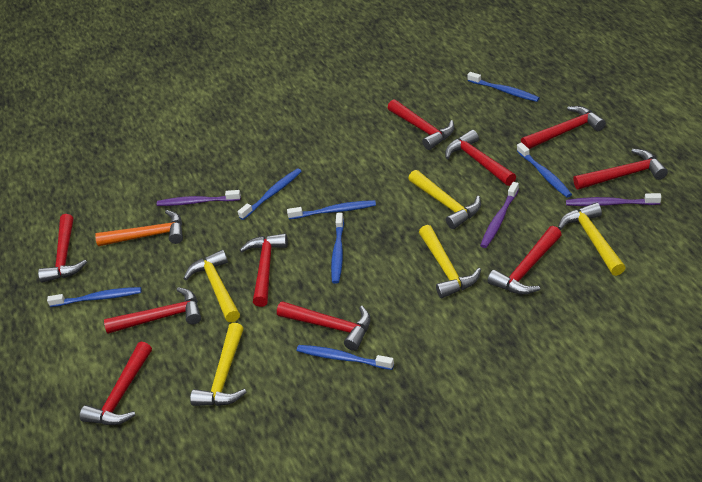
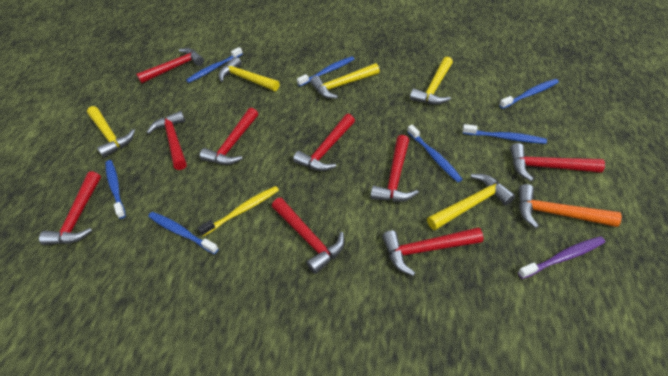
purple toothbrush: [157,190,241,206] [480,182,519,248] [566,193,661,206] = 3 -> [518,236,605,279] = 1
red hammer: [38,214,87,283] [80,342,152,425] [104,287,201,334] [240,233,288,307] [277,301,371,351] [388,99,454,150] [445,130,516,186] [488,226,562,295] [521,106,606,149] [573,149,668,190] = 10 -> [39,172,101,245] [136,48,204,83] [147,111,187,170] [200,108,258,165] [272,198,345,274] [293,114,355,171] [371,135,419,202] [382,227,484,276] [510,143,605,181] = 9
yellow toothbrush: none = 0 -> [198,186,279,236] = 1

